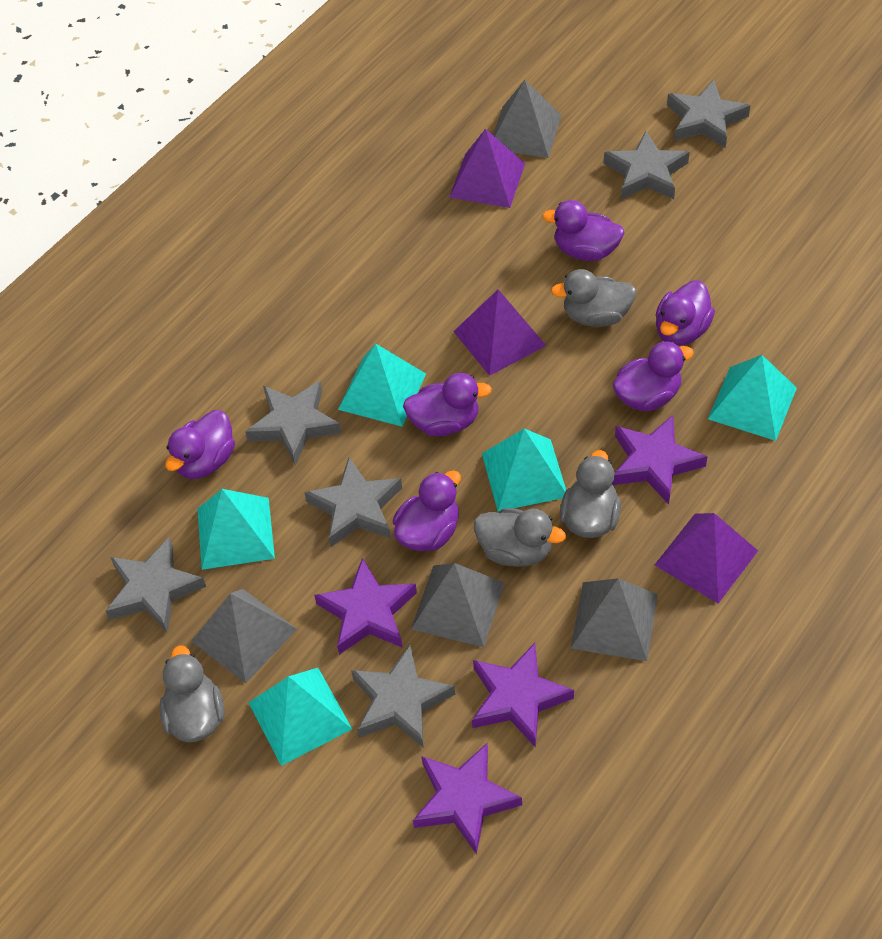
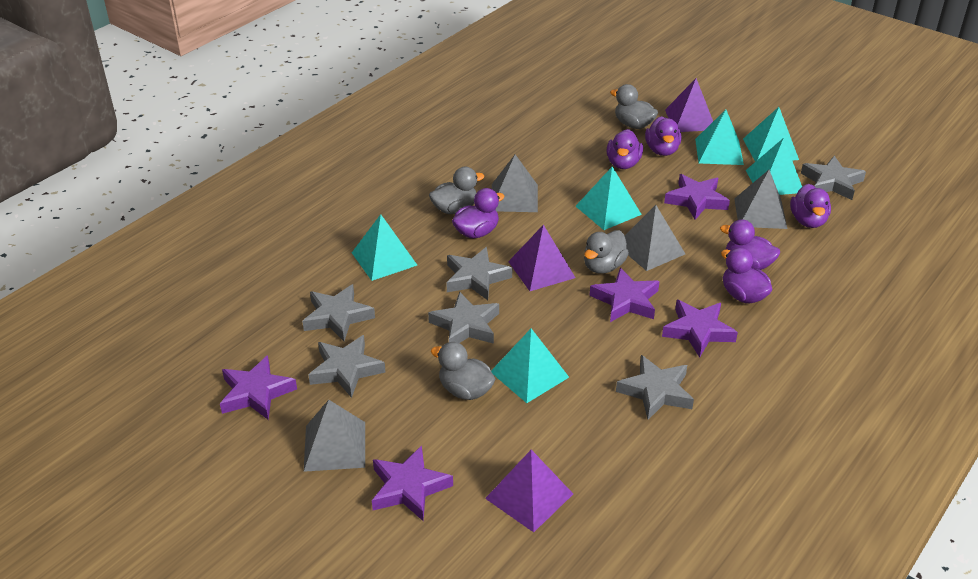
purple star: [314,558,417,655] [413,743,522,854] [472,643,574,748] [612,415,708,505] = 4 -> [220,355,297,420] [372,445,453,521] [589,268,660,322] [662,300,738,358] [664,174,730,220] = 5
turquoise pyramid: [197,489,275,570] [248,668,352,766] [338,344,426,427] [482,429,566,512] [708,355,797,441] = 5 -> [352,214,417,281] [491,328,569,403] [576,167,642,230] [695,109,744,165] [743,107,799,162] [746,138,802,195] = 6

